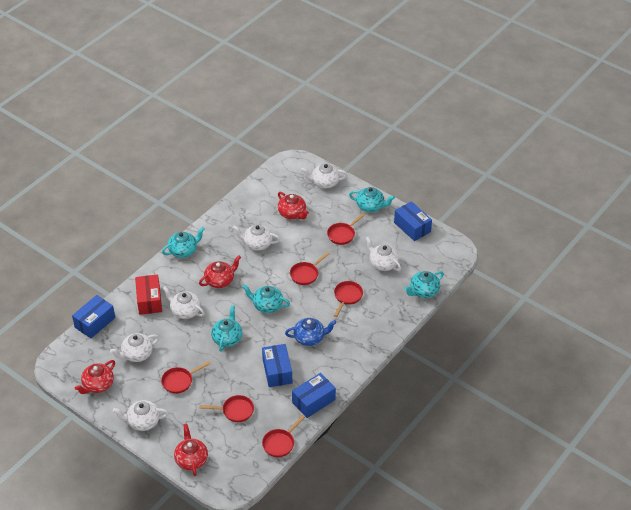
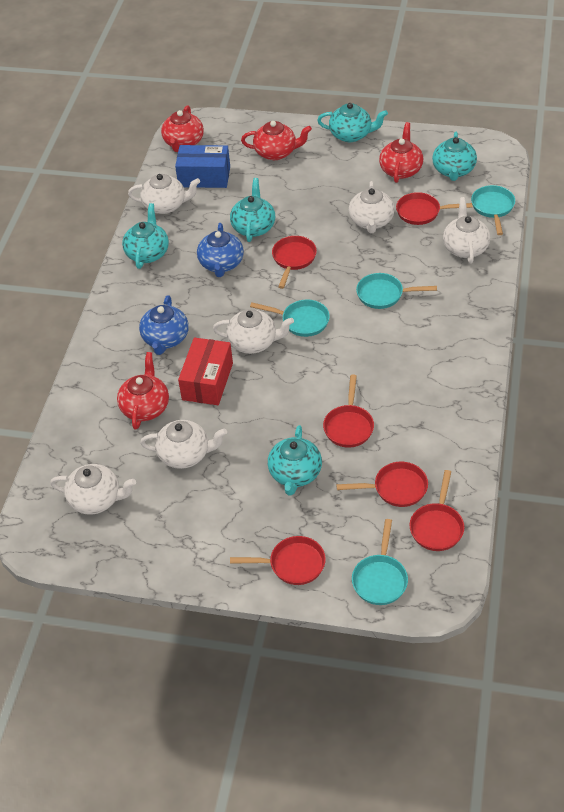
blue box: [72,295,115,338] [262,344,292,387] [292,373,336,418] [394,201,432,241] = 4 -> [175,145,230,188] = 1
blue teapot: [285,318,336,346] = 1 -> [139,295,189,355] [197,223,244,277] = 2
turquoise pan: none = 0 -> [250,300,330,337] [352,519,408,605] [356,273,437,309] [471,185,515,235] = 4

